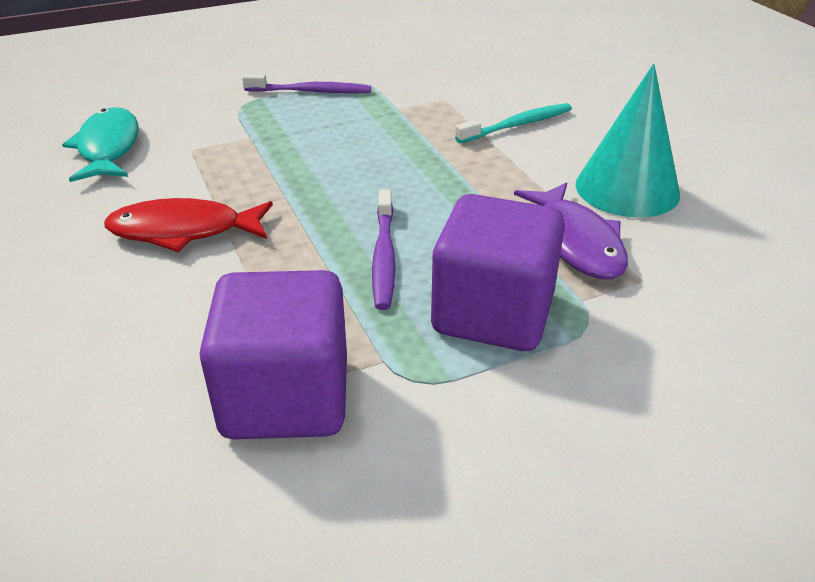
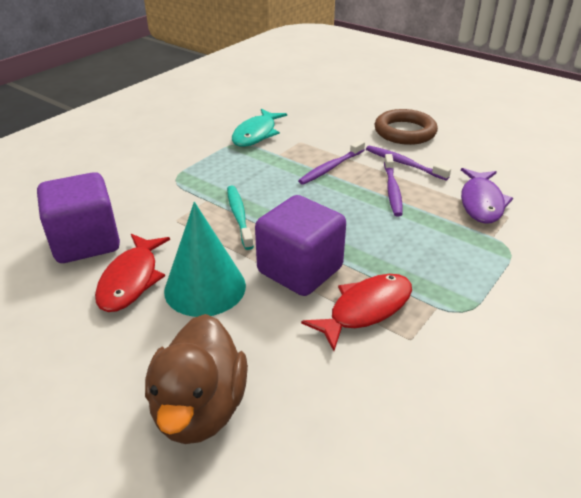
brown duck: none = 0 -> [145,314,248,444] = 1
brown ring: none = 0 -> [375,109,438,145] = 1
purple toothbrush: [242,74,371,93] [372,189,395,310] = 2 -> [298,140,365,185] [366,145,451,180] [384,154,403,216] = 3
red fish: [104,198,273,252] = 1 -> [95,234,170,312] [301,274,412,351] = 2

